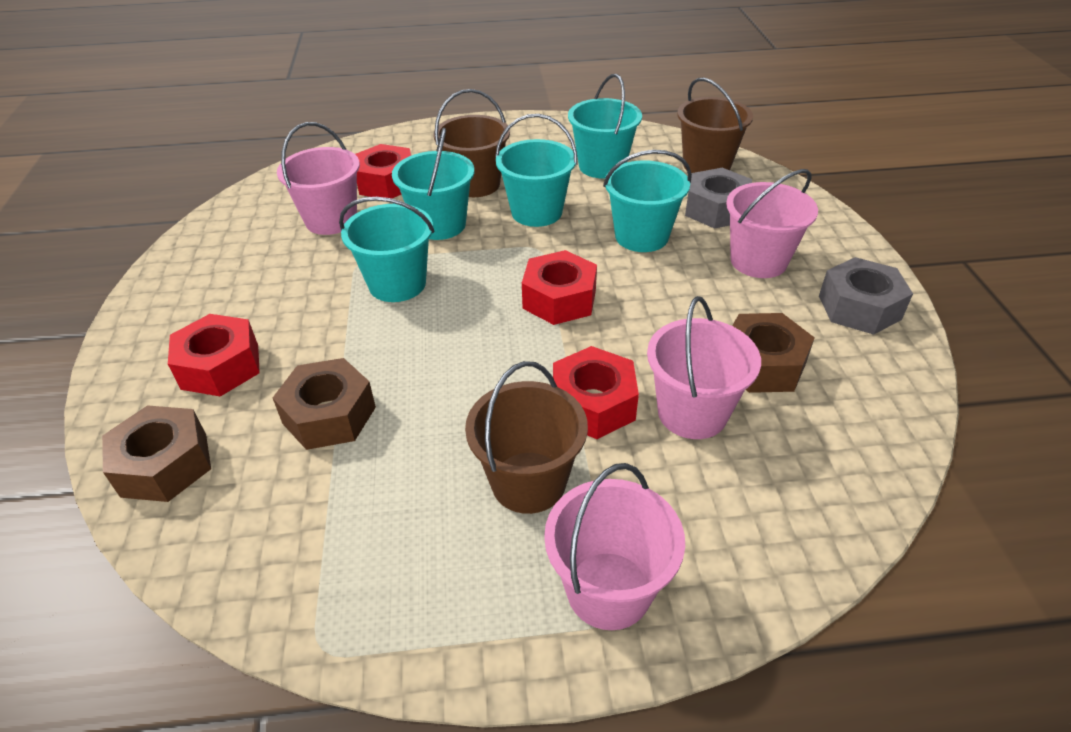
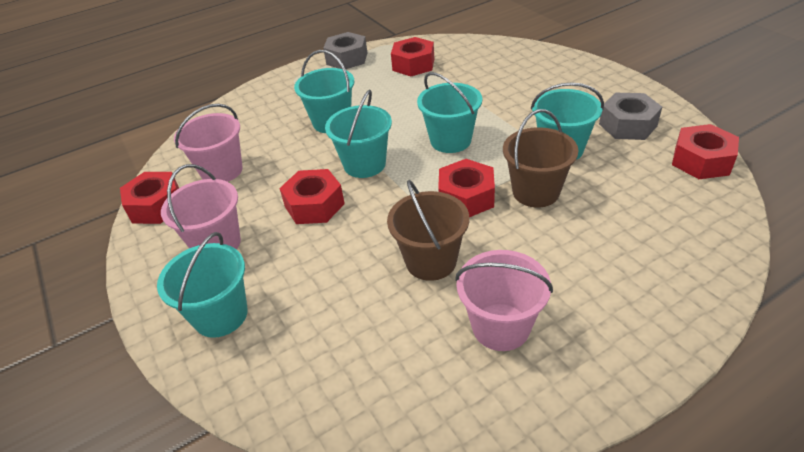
brown bucket: [433,89,510,197] [465,361,588,514] [677,77,753,173] = 3 -> [387,180,469,281] [503,109,579,207] = 2
brown nut: [102,405,211,502] [273,358,376,450] [732,313,815,393] = 3 -> none = 0
pink bucket: [277,122,360,235] [544,463,685,630] [647,296,761,439] [726,169,818,278] = 4 -> [161,164,241,250] [174,104,242,182] [455,250,553,351] = 3
red nut: [168,314,260,397] [355,144,411,199] [522,250,597,325] [553,346,639,439] = 4 -> [120,172,179,224] [279,169,345,224] [391,37,434,76] [438,159,495,217] [672,124,739,179] = 5

